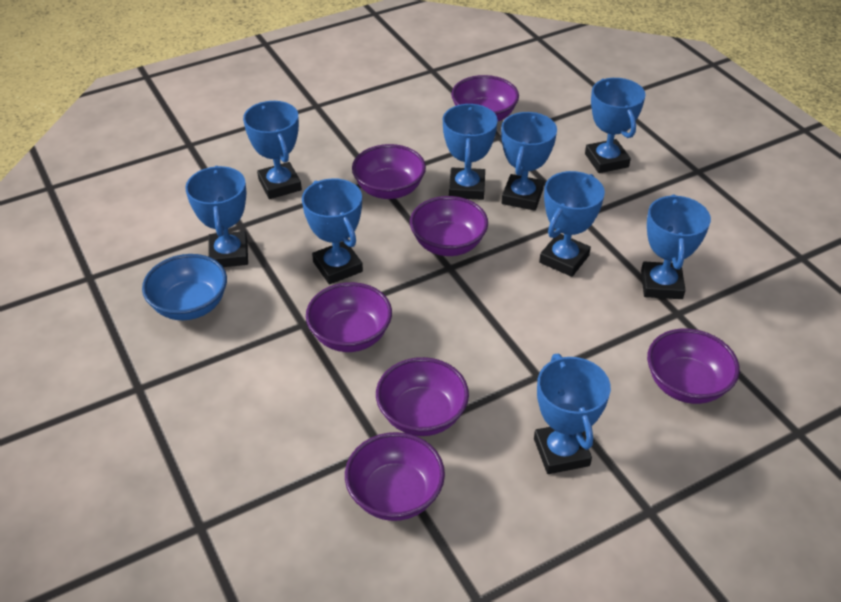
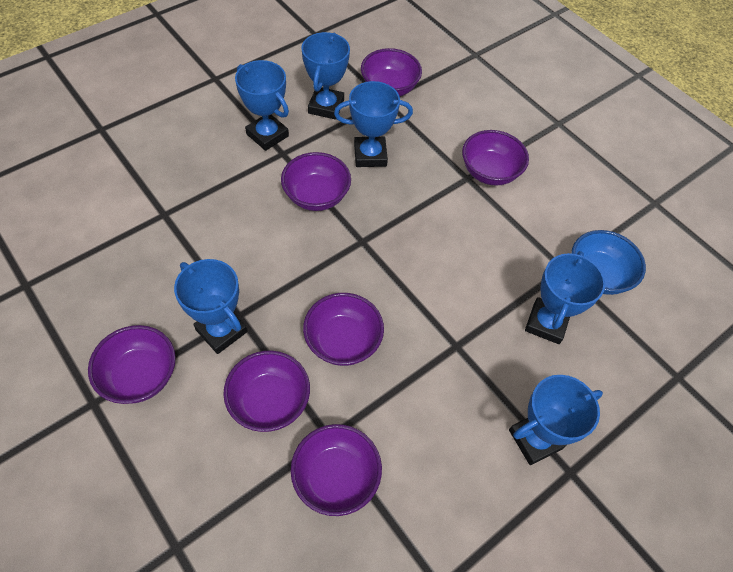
blue trophy: [185,166,248,267] [243,101,302,199] [302,178,363,284] [443,104,498,200] [501,112,557,211] [534,354,611,474] [539,171,605,277] [585,78,646,173] [641,194,711,299] = 9 -> [174,259,247,354] [235,60,289,151] [302,32,350,120] [334,81,413,167] [509,375,603,465] [525,251,605,344] = 6

